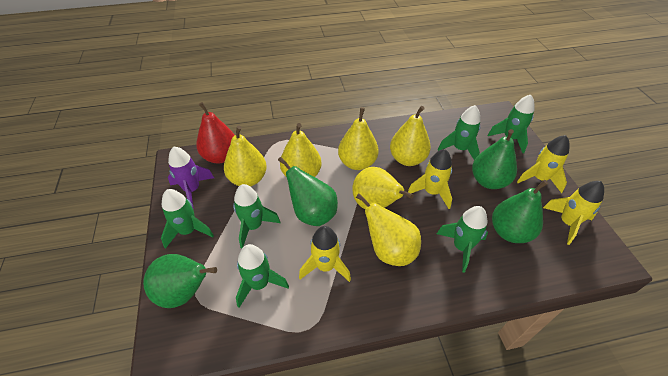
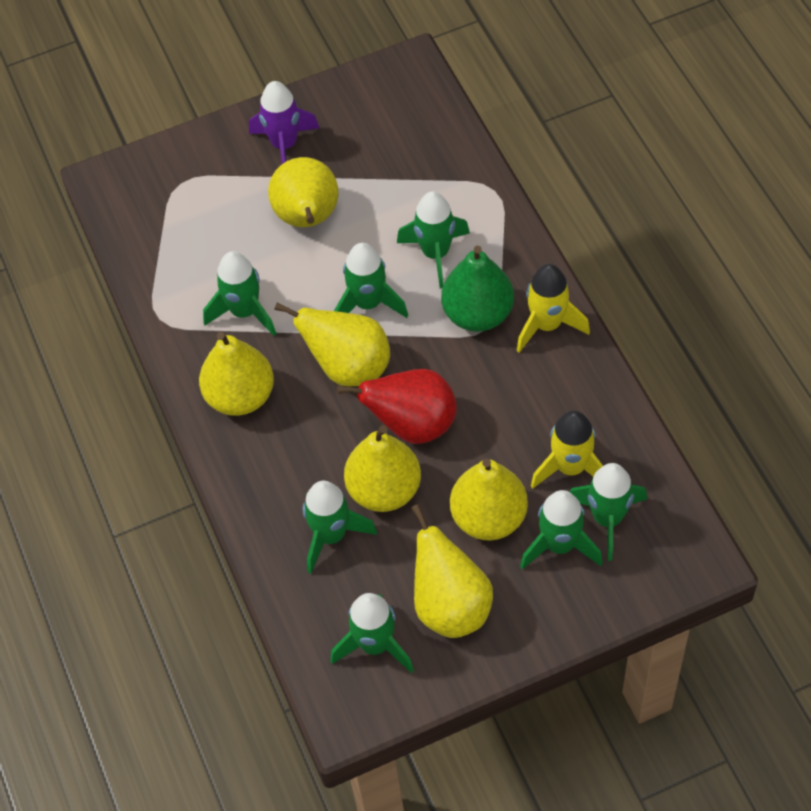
green pear: [143,254,217,308] [278,157,338,226] [472,129,517,189] [492,180,548,243] = 4 -> [441,246,514,332] = 1
green rocket: [161,189,214,249] [233,184,280,248] [236,244,289,308] [437,206,488,273] [438,105,481,160] [488,95,534,153] = 6 -> [203,251,276,336] [303,481,377,574] [331,593,414,673] [334,243,408,318] [397,191,470,289] [520,490,603,570] [569,463,647,561] = 7
yellow rocket: [299,226,351,282] [408,149,452,209] [517,135,570,193] [543,181,604,245] = 4 -> [517,264,590,353] [531,410,603,489] = 2

